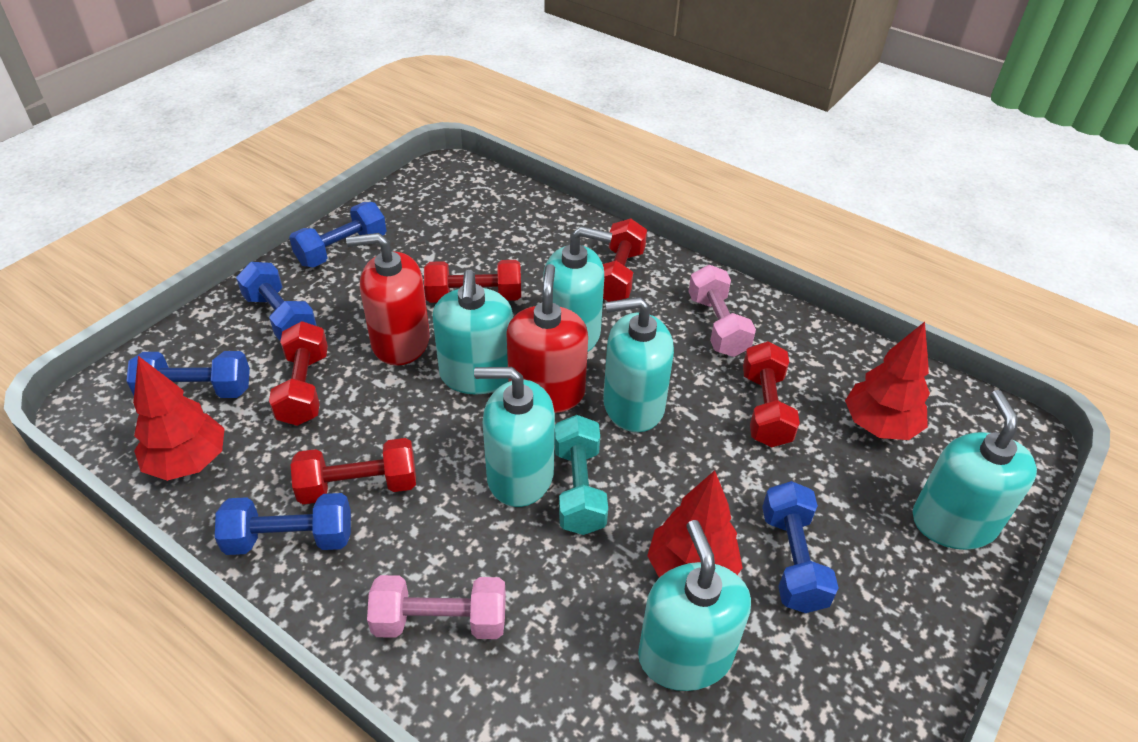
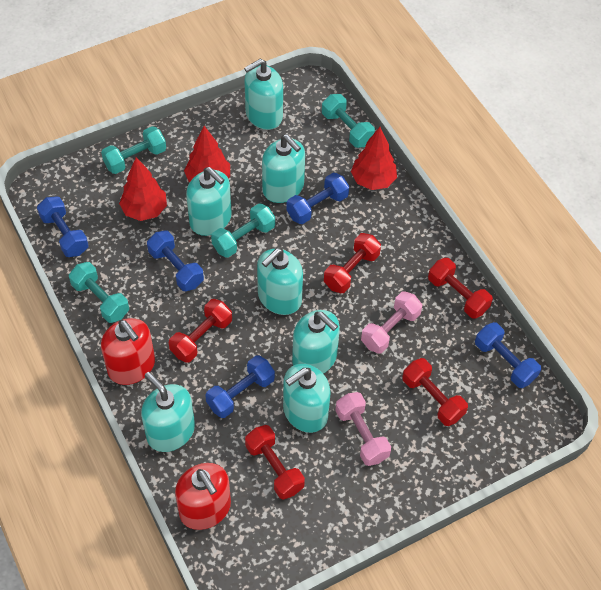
turquoise dumbbell: [554,415,608,535] = 1 -> [69,262,129,323] [101,126,166,174] [211,203,275,258] [322,94,375,148] = 4
turquoise soap dispenser: [433,270,513,395] [474,367,555,507] [543,226,612,352] [603,297,674,432] [638,520,751,691] [913,390,1037,550] = 6 -> [141,372,195,452] [186,167,232,236] [244,59,283,130] [257,248,303,315] [262,134,305,203] [283,364,330,433] [292,310,340,374] = 7

